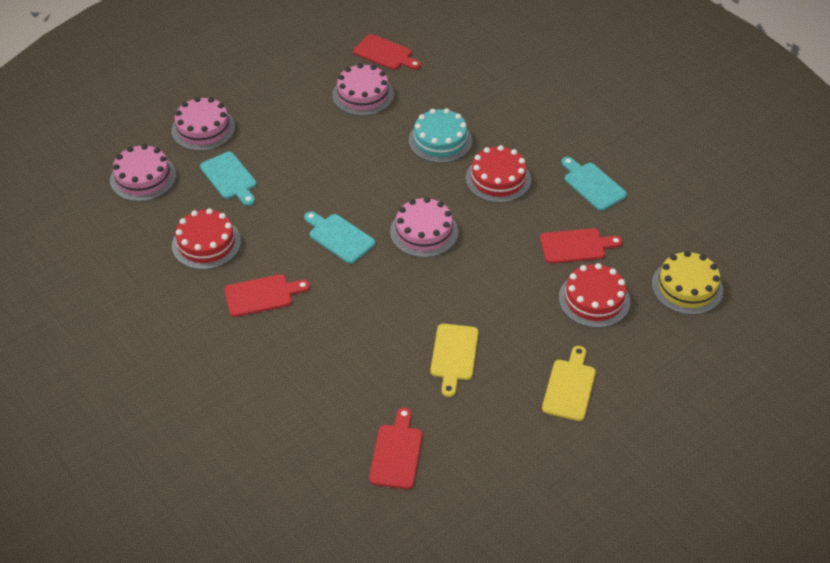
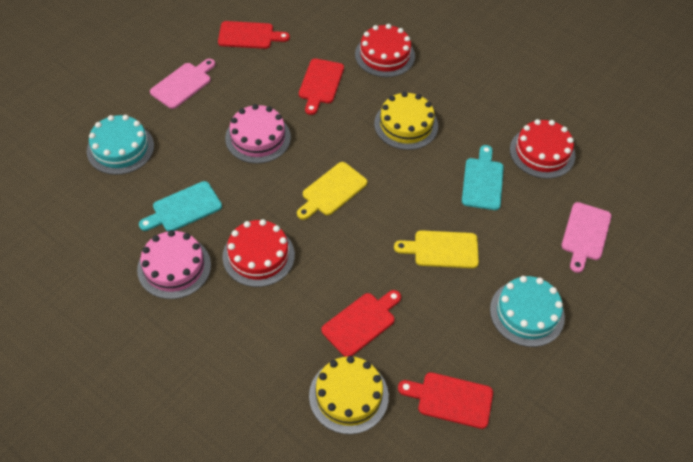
pink cake: [110,144,176,202] [172,97,235,151] [332,63,394,116] [390,197,458,258] = 4 -> [137,230,211,299] [225,104,291,164] = 2
pink cutting board: none = 0 -> [150,59,216,109] [561,202,611,273] = 2
turquoise cake: [409,108,472,163] = 1 -> [87,115,154,175] [490,276,565,347] = 2
turquoise cutting board: [200,152,257,206] [304,211,375,264] [561,157,627,211] = 3 -> [139,181,222,232] [462,145,504,210] = 2
yellow cake: [652,251,723,315] = 1 -> [309,356,389,434] [374,92,438,150] = 2

